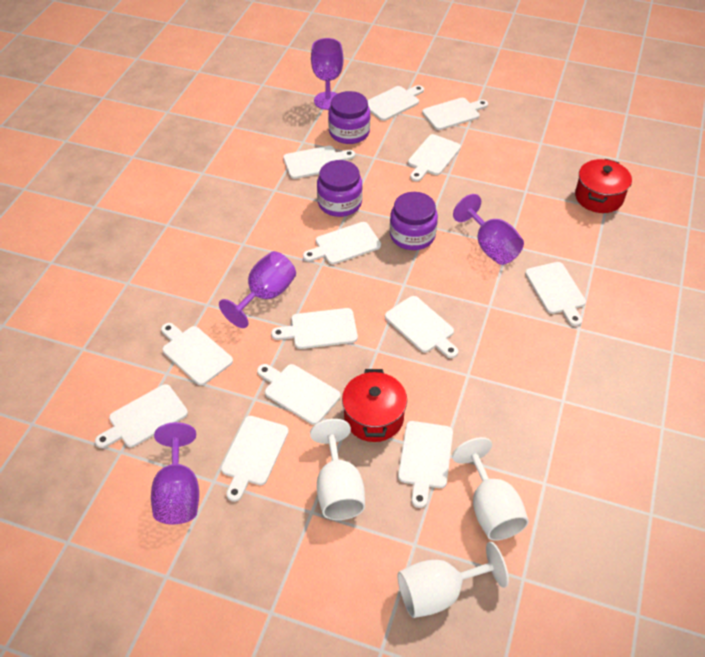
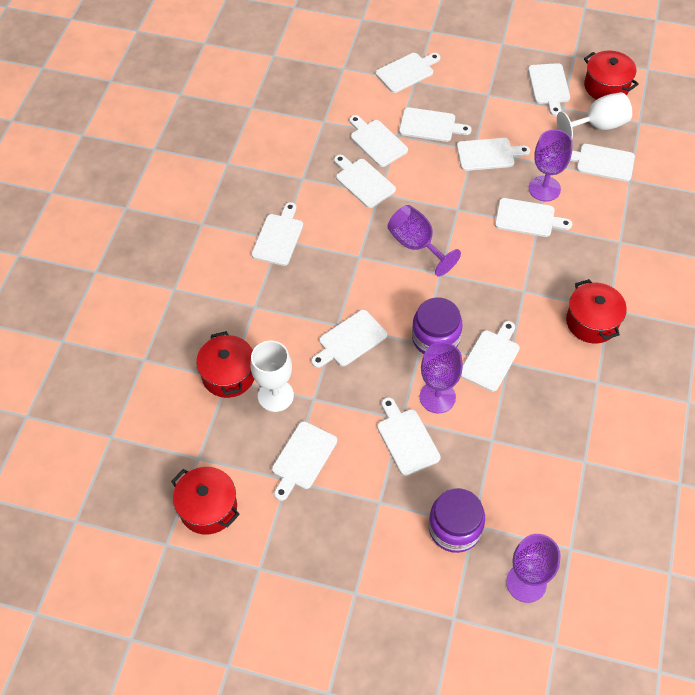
purple jar: [317,160,363,217] [328,91,370,144] [390,192,438,250] = 3 -> [412,297,462,354] [429,488,485,553] = 2
red pot: [342,369,407,442] [575,159,632,213] = 2 -> [171,467,240,535] [196,331,254,398] [566,279,627,344] [584,50,639,100] = 4
white goblet: [310,419,365,520] [398,542,509,618] [452,437,529,541] = 3 -> [250,341,294,412] [557,92,632,139] = 2

